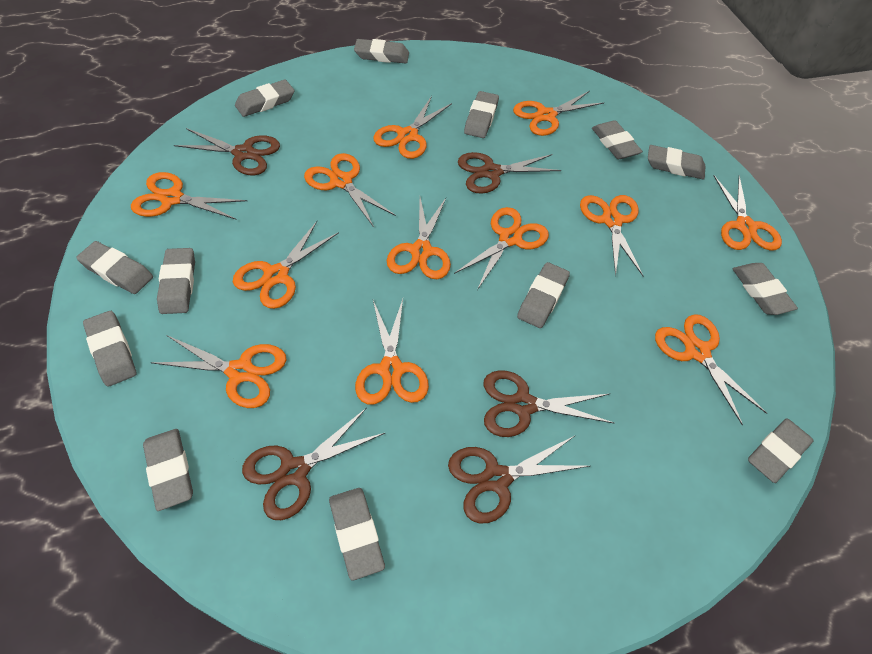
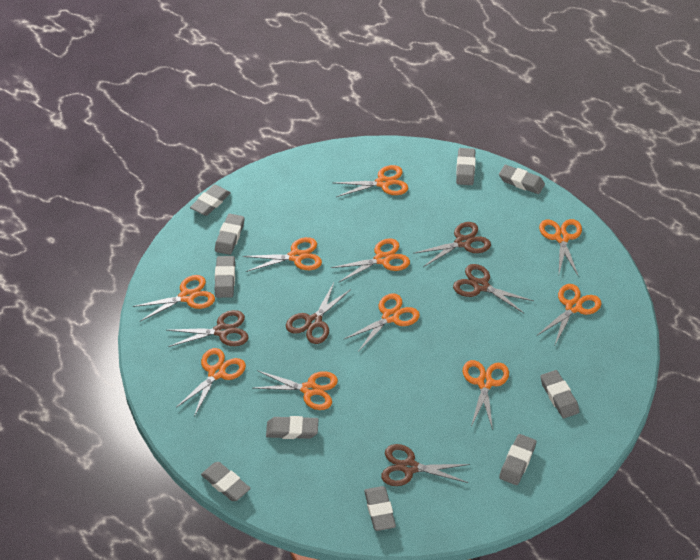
grey eraser: [76,241,153,294] [83,311,137,387] [143,429,193,511] [157,248,195,314] [235,80,295,117] [329,488,385,580] [354,39,409,63] [464,91,499,138] [517,262,570,328] [592,120,643,159] [648,145,705,180] [733,263,798,315] [748,419,814,483] = 13 -> [190,185,231,216] [201,462,251,501] [215,214,245,255] [215,256,235,298] [266,416,318,439] [364,486,396,531] [456,148,476,185] [499,165,545,194] [499,434,537,485] [540,370,579,418] = 10
orange scissors: [131,172,247,220] [150,335,286,408] [233,221,339,309] [304,153,396,227] [355,299,429,405] [373,96,452,159] [387,197,451,279] [454,207,549,290] [513,91,604,136] [580,195,643,276] [655,314,767,426] [714,175,782,250] = 12 -> [133,275,215,322] [176,348,246,417] [243,237,322,272] [254,370,338,410] [330,238,410,282] [334,165,408,197] [344,293,420,352] [463,360,509,430] [538,284,601,344] [539,219,582,275] = 10

